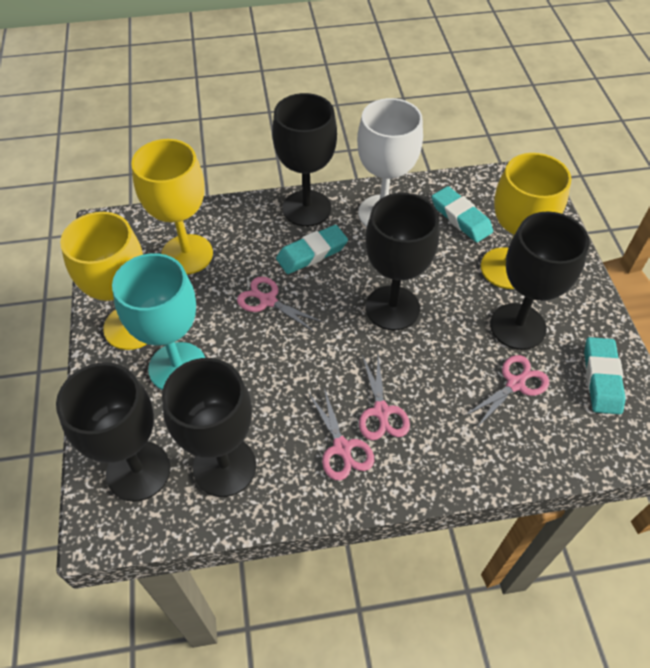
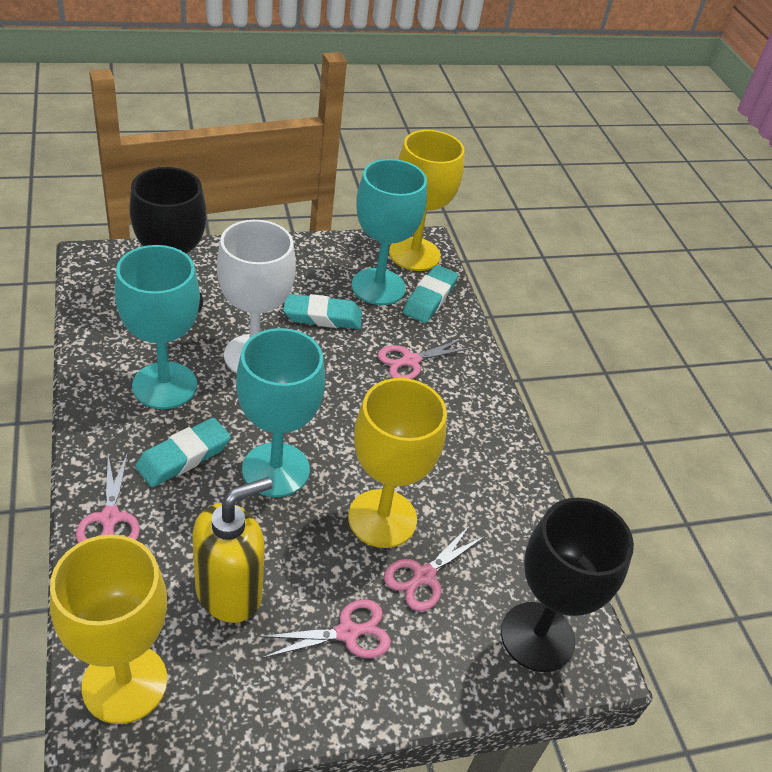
black goblet: [56,362,171,502] [162,358,256,497] [272,93,337,227] [365,193,439,331] [490,211,590,350] = 5 -> [129,167,206,313] [501,498,634,672] = 2
turquoise goblet: [112,253,205,390] = 1 -> [115,245,200,409] [236,328,325,497] [352,159,427,305] = 3
yellow soap dispenser: none = 0 -> [193,477,273,623] = 1

